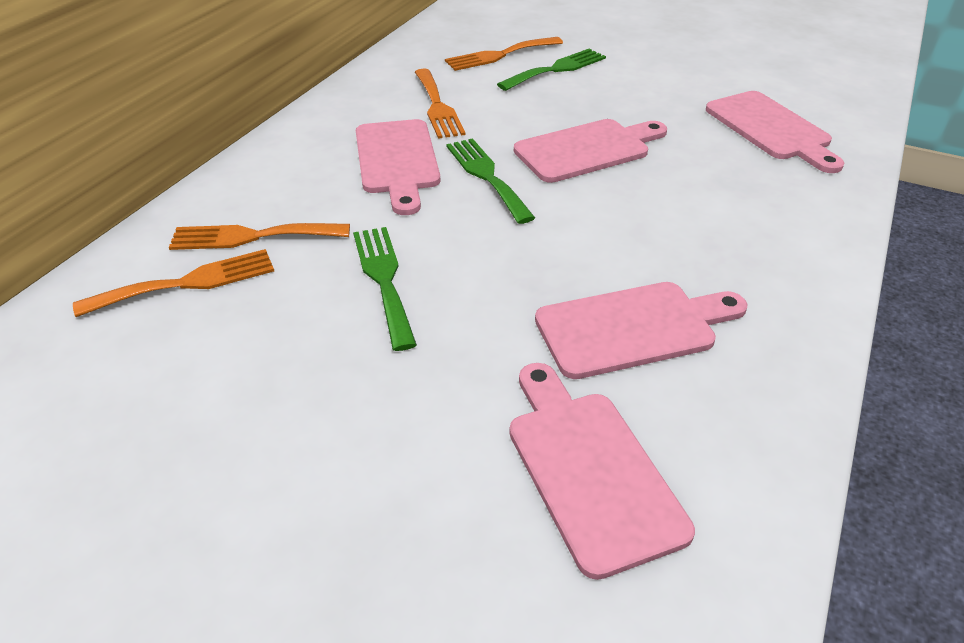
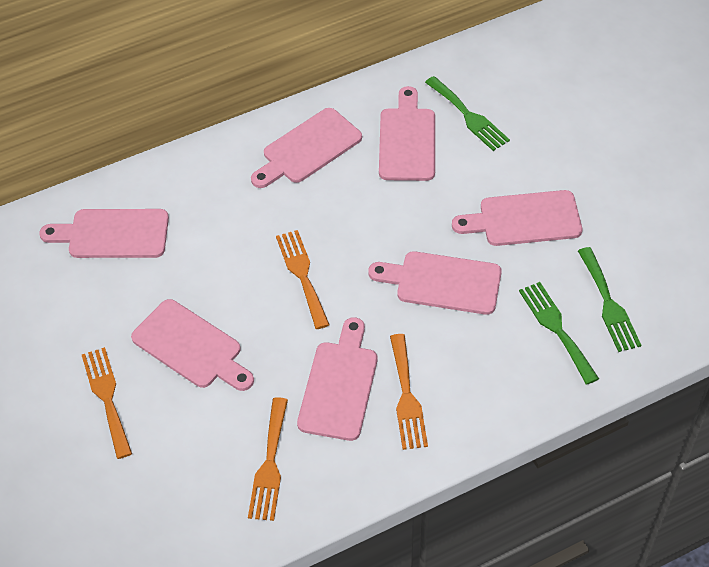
pink cutting board: [356,119,440,215] [509,363,695,580] [514,119,667,183] [535,282,747,379] [706,91,844,173] = 5 -> [39,209,169,258] [131,299,254,391] [251,108,362,188] [297,317,377,441] [368,251,502,315] [379,86,435,181] [452,190,582,246] = 7

